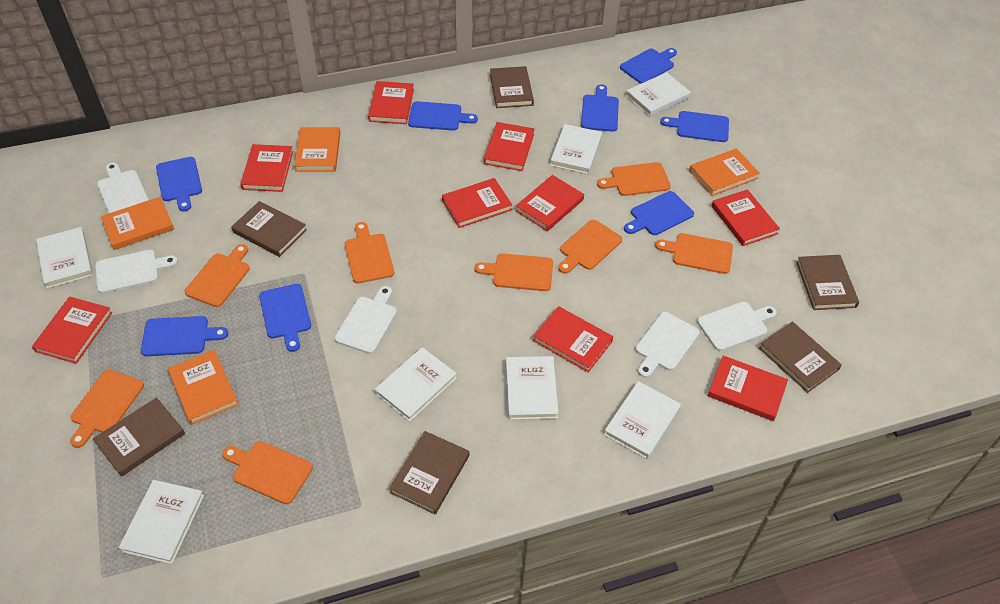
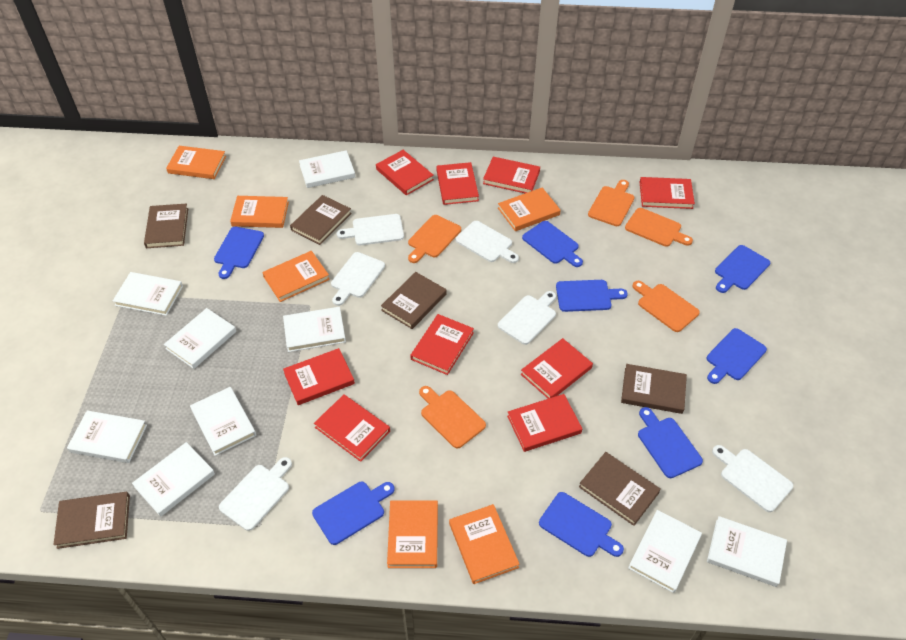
orange book: [101,197,174,250] [168,350,239,425] [294,127,340,171] [689,148,760,196] = 4 -> [166,146,226,179] [230,196,289,228] [262,251,330,302] [387,500,438,568] [449,504,520,584] [498,187,561,231] = 6
orange cutting board: [70,370,144,448] [185,244,250,307] [222,441,313,504] [345,222,394,283] [475,253,553,291] [558,220,622,274] [597,162,671,196] [655,233,733,274] = 8 -> [408,215,461,263] [419,386,486,448] [588,180,635,226] [625,208,693,247] [632,281,700,332] = 5
white book: [36,227,93,288] [119,480,204,564] [375,347,457,422] [506,356,559,420] [550,124,602,174] [604,381,681,459] [626,72,691,117] = 7 -> [67,410,147,463] [113,272,183,316] [132,442,215,517] [164,308,236,369] [190,387,256,456] [283,307,346,352] [299,150,355,188] [628,510,702,593] [707,516,787,587] = 9
white cutting board: [95,250,178,293] [97,163,149,213] [335,286,397,354] [635,312,700,378] [697,301,777,351] = 5 -> [219,457,292,531] [331,252,385,306] [337,214,404,245] [455,221,519,263] [498,291,556,345] [712,445,793,512] = 6

